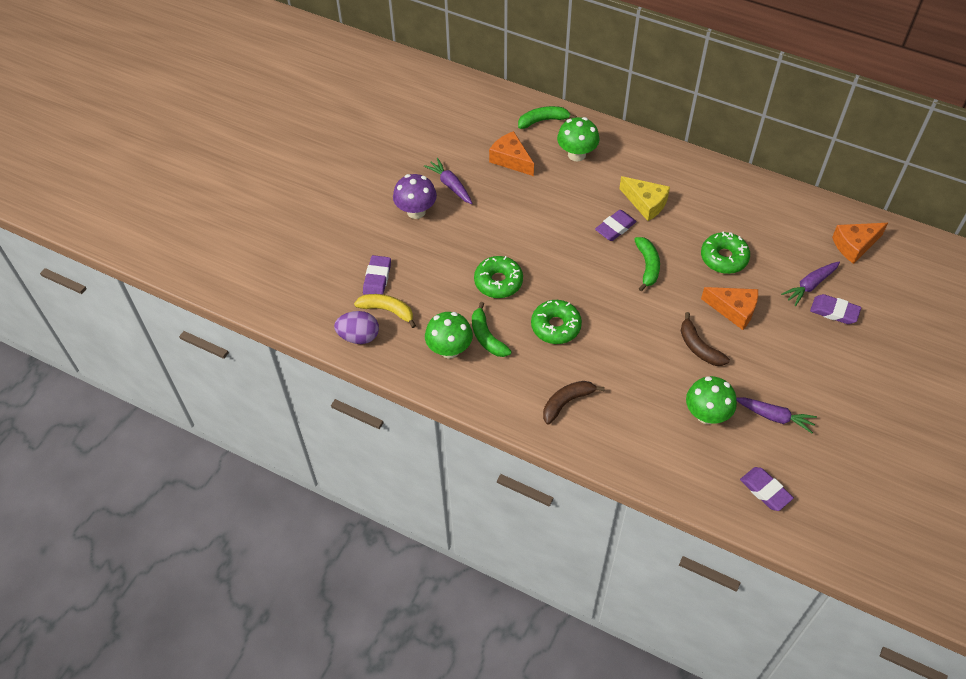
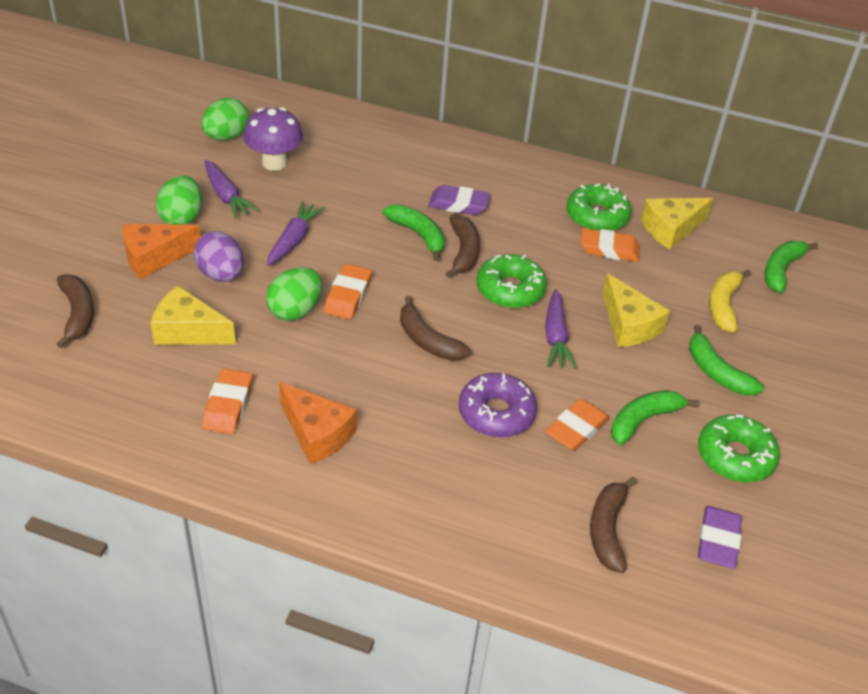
brown banana: [543,381,604,424] [681,312,730,366] = 2 -> [56,274,94,348] [400,296,471,361] [445,214,480,278] [590,477,637,573] = 4
green banana: [472,302,512,357] [518,106,577,129] [634,237,660,291] = 3 -> [382,204,445,261] [611,390,699,445] [689,325,764,396] [765,241,818,293] = 4
green egg: none = 0 -> [156,175,202,224] [201,98,249,140] [266,267,322,321] = 3
green mushroom: [425,312,473,359] [557,117,600,161] [686,376,737,424] = 3 -> none = 0
orange cheese: [489,131,534,176] [701,287,758,330] [832,223,888,264] = 3 -> [123,224,201,279] [279,382,357,464] = 2
orange eraser: none = 0 -> [202,368,253,434] [324,264,372,319] [545,399,609,451] [581,228,640,262] = 4
purple donut: none = 0 -> [459,373,537,438] = 1
purple eraser: [363,255,391,295] [595,210,637,241] [740,467,794,511] [810,294,861,324] = 4 -> [428,185,490,215] [698,506,742,569] = 2
yellow cheese: [619,176,670,221] = 1 -> [151,286,236,345] [602,274,670,347] [641,198,713,249] = 3

